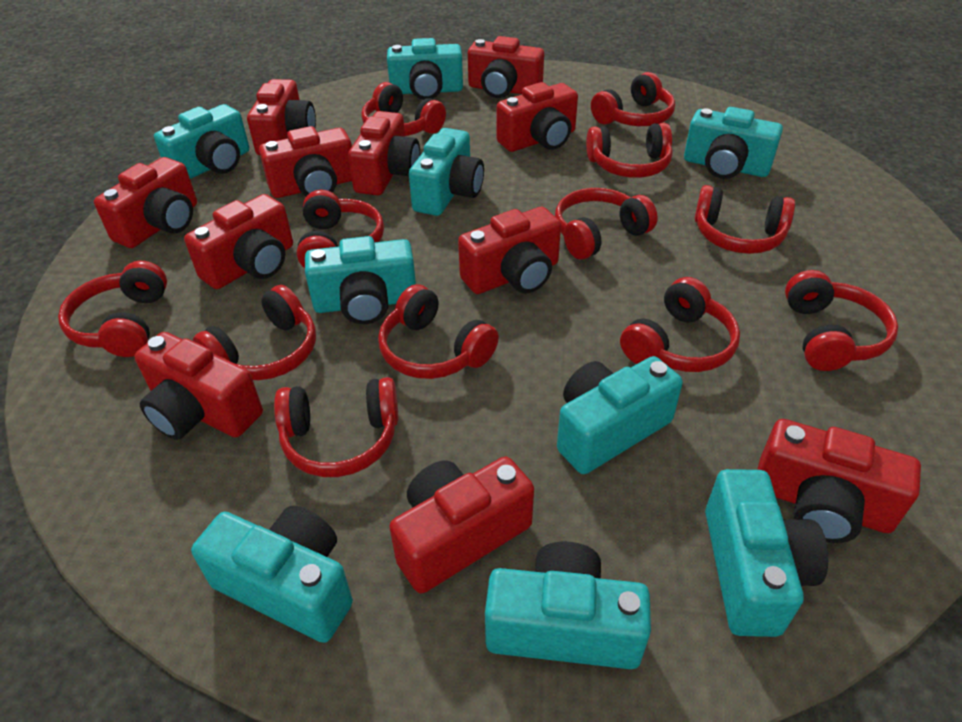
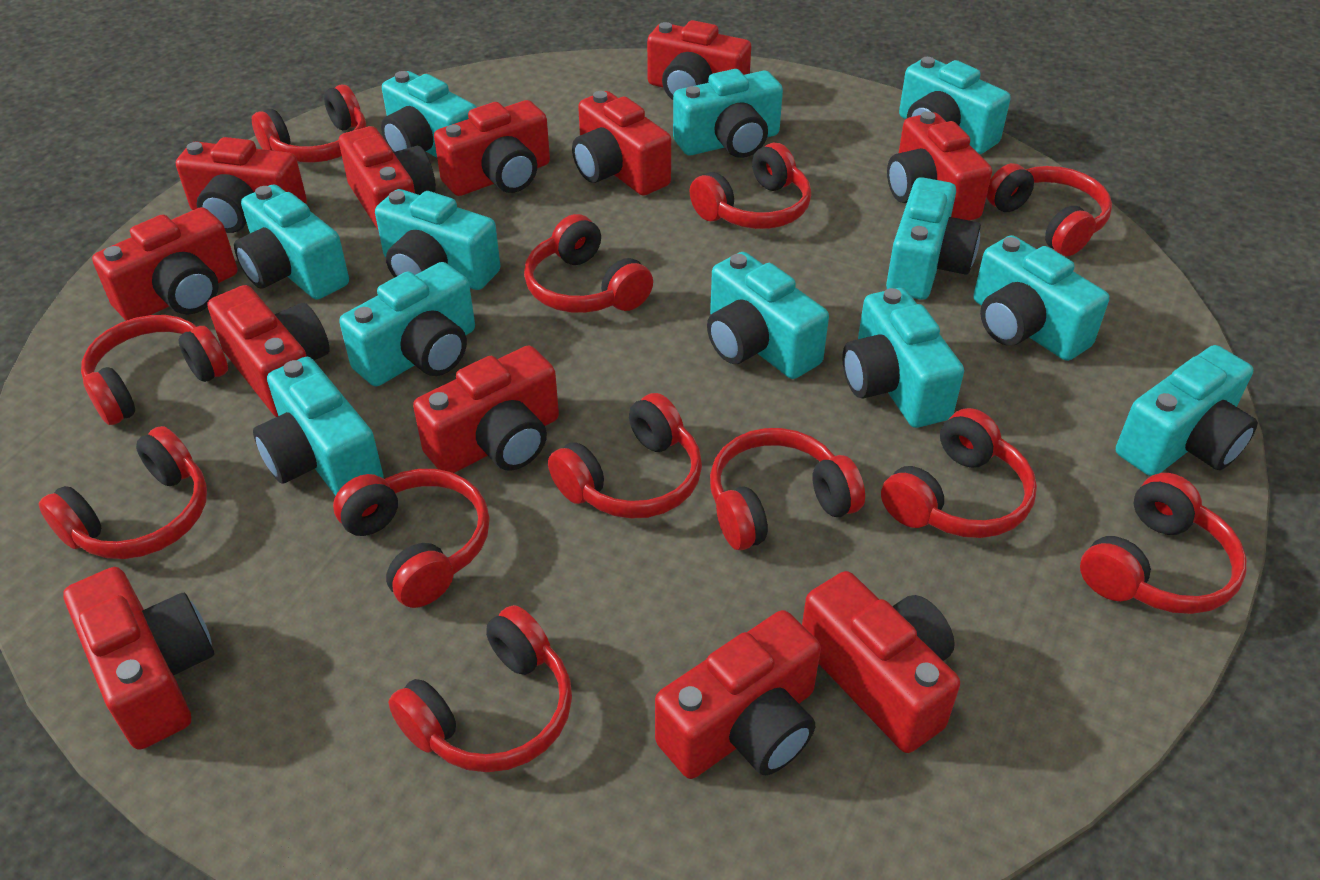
red camera: [94,157,197,248] [135,332,263,440] [184,194,293,289] [247,79,316,155] [259,126,352,198] [348,111,420,195] [389,457,534,594] [458,207,561,294] [468,36,544,98] [497,82,578,152] [757,419,921,543] = 11 -> [63,567,214,750] [92,207,237,321] [176,137,307,233] [208,285,330,417] [339,126,436,231] [413,346,559,473] [434,100,550,196] [572,91,671,196] [647,20,751,100] [655,610,821,779] [802,571,960,753] [887,111,992,221] = 12
turquoise camera: [154,104,249,179] [191,505,353,643] [305,236,416,324] [387,38,463,100] [409,128,484,216] [485,541,651,669] [557,356,683,474] [684,107,783,179] [705,469,828,637] = 9 -> [234,184,349,300] [253,357,384,496] [339,262,475,386] [375,189,500,290] [381,71,477,158] [673,69,783,158] [707,252,829,379] [842,288,964,428] [886,177,981,300] [899,57,1011,154] [973,235,1109,361] [1116,345,1258,476] = 12

